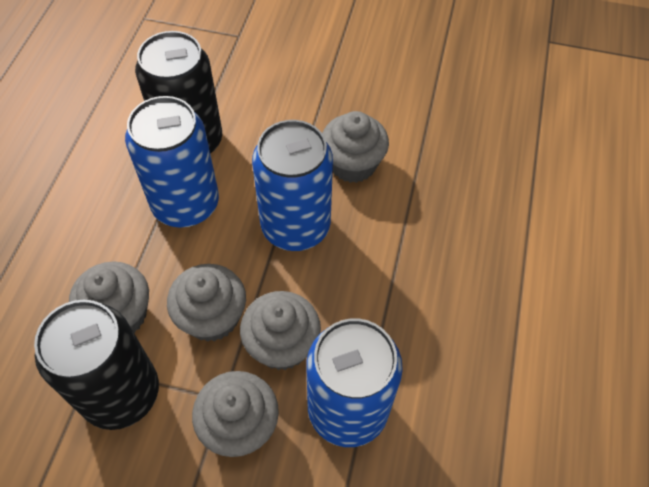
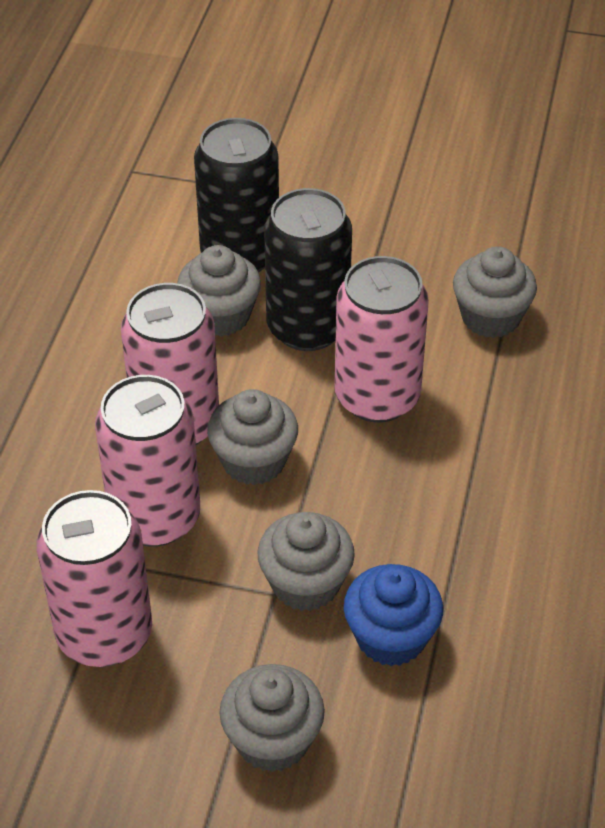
blue can: [125,96,219,228] [252,120,333,251] [307,318,403,447] = 3 -> none = 0
blue cupcake: none = 0 -> [344,564,443,666] = 1
pink can: none = 0 -> [37,490,152,667] [95,375,200,547] [121,283,219,445] [335,256,429,423] = 4

